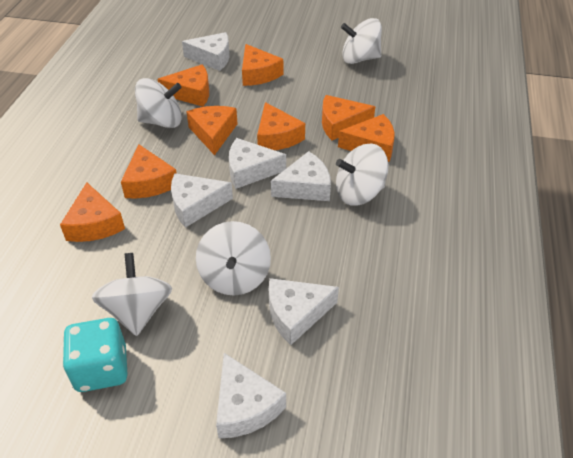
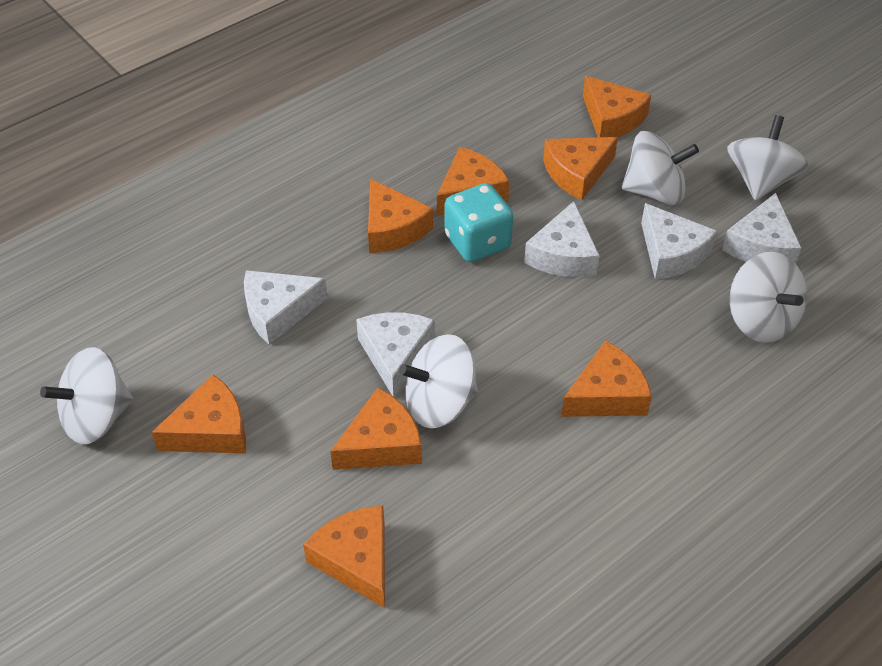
white cheese: [171,173,233,228] [182,32,230,71] [216,353,286,439] [229,138,286,189] [269,278,339,345] [271,151,331,201] = 6 -> [244,270,328,344] [356,312,435,397] [524,201,599,277] [641,203,717,279] [722,193,801,264] = 5

